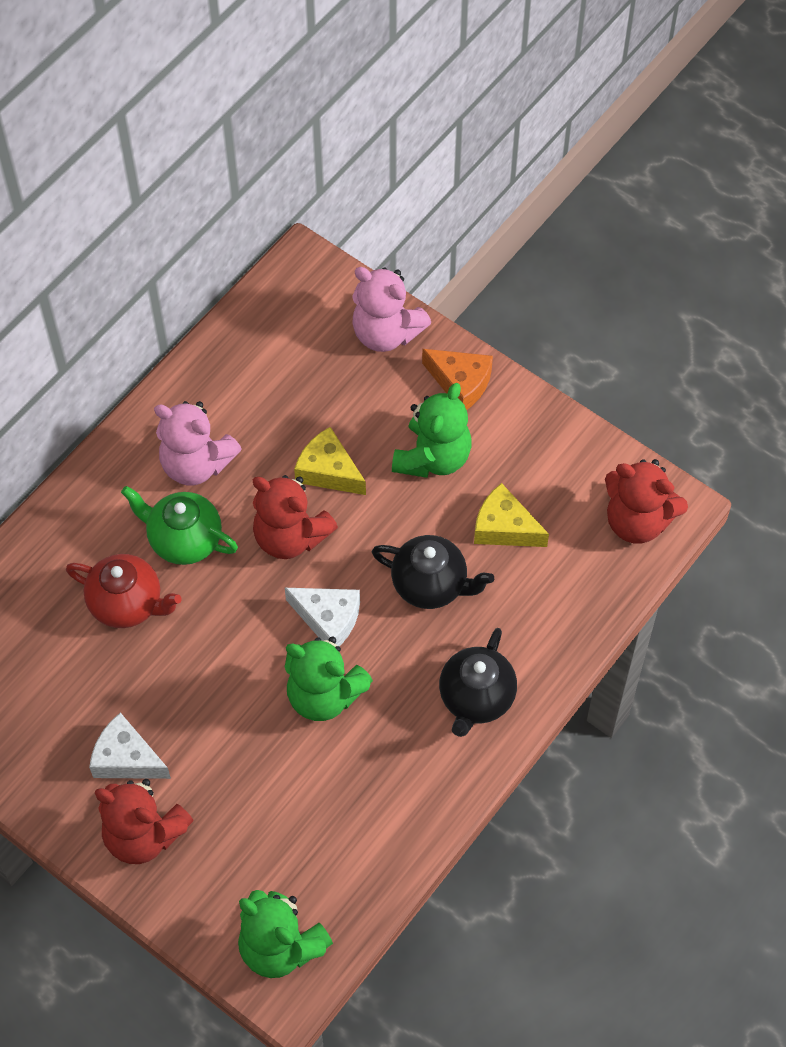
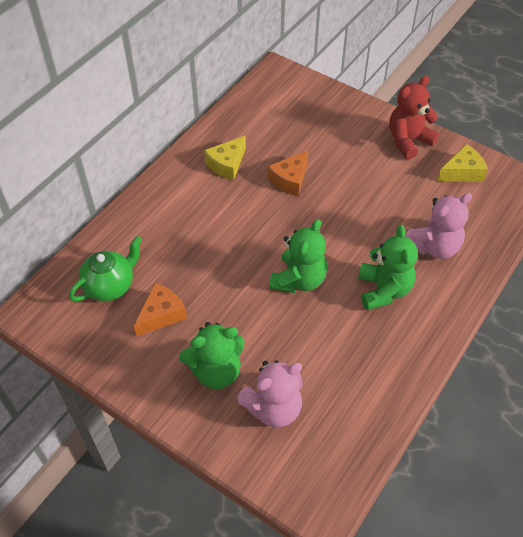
black teapot: [372,535,494,609] [439,628,517,737] = 2 -> none = 0
orange cheese: [422,349,493,410] = 1 -> [134,283,187,336] [268,150,308,196] = 2
red teapot: [66,554,181,628] = 1 -> none = 0
red teddy bear: [95,779,194,864] [253,475,338,559] [605,459,688,544] = 3 -> [389,76,439,160] = 1
white cheese: [89,713,171,779] [285,588,360,646] = 2 -> none = 0

